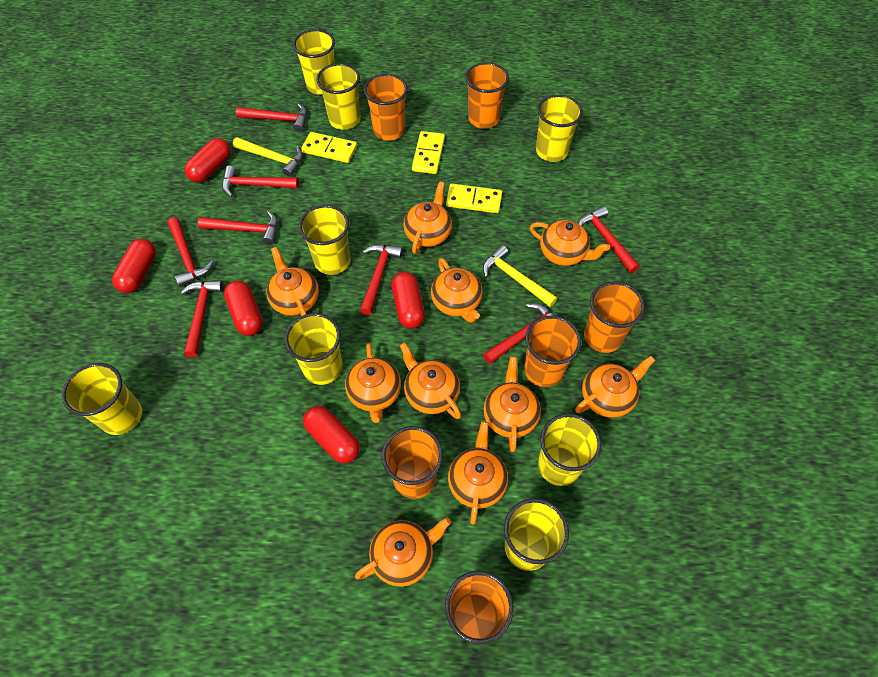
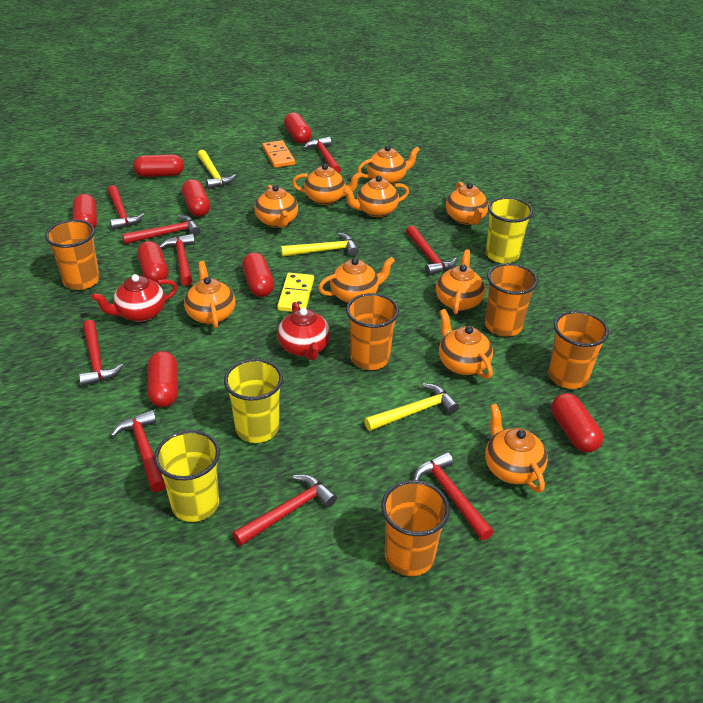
orange cup: [364,74,408,140] [382,426,443,499] [445,571,514,644] [465,62,509,129] [524,316,581,387] [584,281,645,353] = 6 -> [45,220,100,290] [346,293,399,370] [381,480,450,576] [485,263,538,337] [548,311,609,389] = 5
orange domino: none = 0 -> [262,140,295,168] = 1
red capsule: [112,239,156,293] [184,138,231,183] [224,280,263,336] [303,406,360,463] [391,272,425,329] = 5 -> [73,194,97,229] [133,154,184,177] [137,241,168,283] [148,351,178,407] [182,179,210,217] [242,252,274,297] [284,112,312,144] [551,393,603,452] = 8
red hammer: [168,217,213,287] [181,280,224,357] [198,211,278,245] [222,166,299,197] [236,103,307,132] [360,244,403,315] [483,303,556,364] [578,206,640,273] = 8 -> [79,320,123,387] [108,185,144,230] [110,410,165,492] [122,215,200,244] [160,234,195,286] [232,474,337,546] [304,137,341,173] [406,225,457,275] [414,452,494,540] = 9
red teapot: none = 0 -> [91,274,178,322] [277,302,330,360] = 2
yellow cup: [62,363,142,435] [285,313,343,385] [293,29,335,95] [299,205,351,275] [317,63,361,130] [504,498,569,571] [536,95,583,162] [538,413,601,486] = 8 -> [154,430,220,522] [224,359,283,443] [486,197,533,263] = 3
yellow domino: [301,132,357,163] [412,131,445,174] [446,184,502,213] = 3 -> [277,273,314,312] = 1
yellow hammer: [233,137,303,177] [483,245,557,307] = 2 -> [197,150,236,189] [281,233,359,257] [364,383,459,431] = 3

